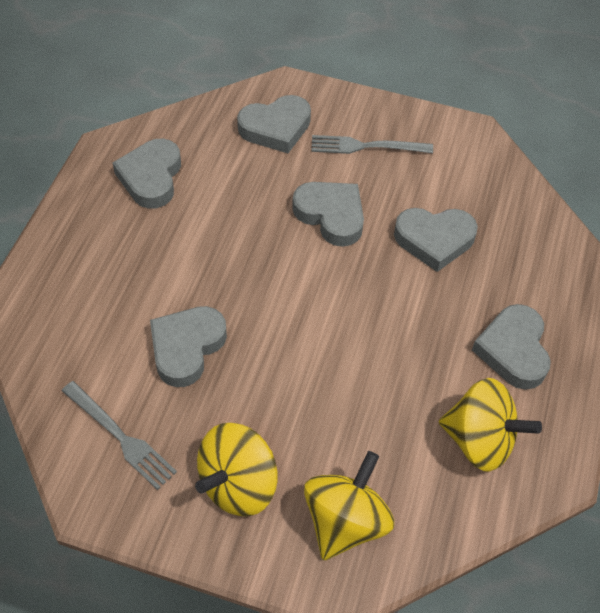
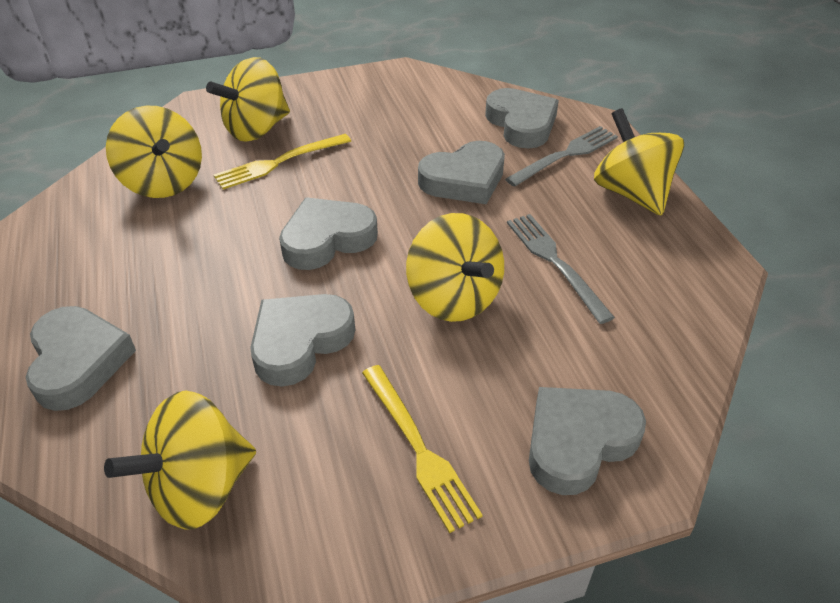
yellow fork: none = 0 -> [214,134,351,189] [362,365,483,533] = 2
yellow spinning top: [195,423,278,516] [304,451,394,560] [439,378,542,471] = 3 -> [104,390,256,529] [106,106,202,198] [206,57,290,142] [406,213,504,322] [594,108,684,216] = 5

